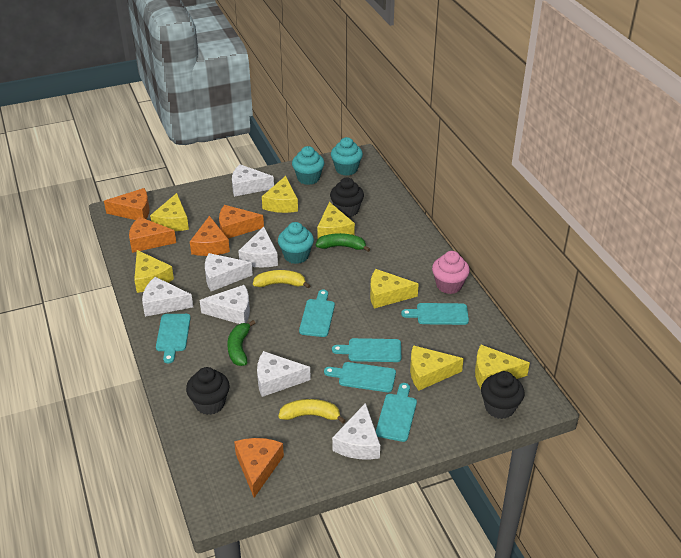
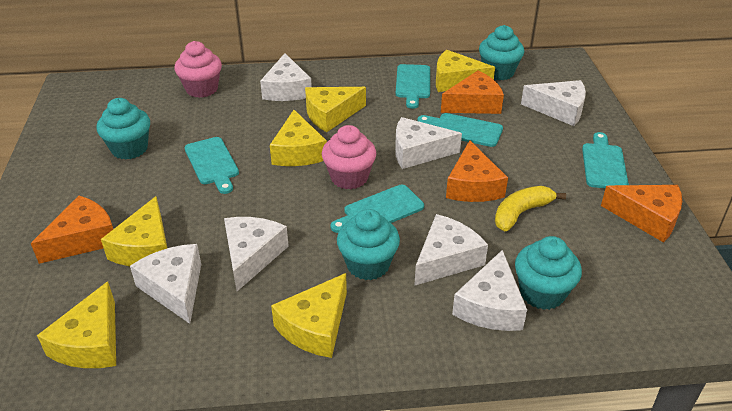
black cupcake: [186,367,230,415] [330,178,364,217] [481,371,525,419] = 3 -> none = 0
green banana: [227,320,255,366] [316,233,370,252] = 2 -> none = 0
orange cheese: [104,188,149,220] [129,217,176,253] [190,216,230,256] [219,205,264,239] [234,438,284,498] = 5 -> [31,196,113,264] [441,70,504,114] [446,140,508,202] [601,185,682,243] = 4
pink cupcake: [432,251,470,294] = 1 -> [175,41,222,98] [322,125,376,189] = 2
turquoise cupcake: [278,222,314,264] [292,146,324,185] [331,137,363,176] = 3 -> [97,98,150,160] [337,209,400,280] [479,25,524,80] [515,236,582,310] = 4
turquoise cutting board: [156,314,191,363] [299,290,335,337] [324,362,396,392] [332,338,401,362] [376,383,417,442] [401,303,469,325] = 6 -> [185,137,239,194] [330,185,424,233] [396,64,430,109] [417,113,503,147] [582,132,629,188] = 5
yellow banana: [253,270,311,288] [279,399,346,423] = 2 -> [495,186,566,231] = 1
yellow cheese: [134,250,174,293] [150,193,189,231] [262,176,298,213] [317,202,355,239] [370,269,419,309] [410,345,464,390] [475,345,530,389] = 7 -> [37,281,116,368] [101,196,167,266] [270,110,327,166] [271,273,347,358] [305,87,366,132] [436,50,495,92] = 6

